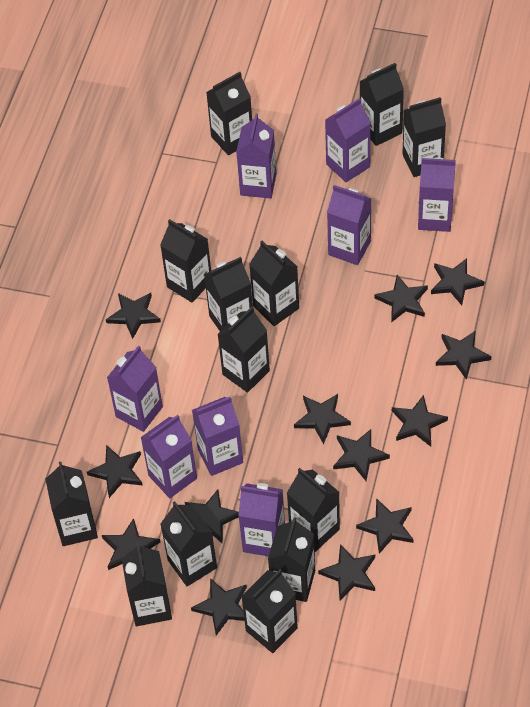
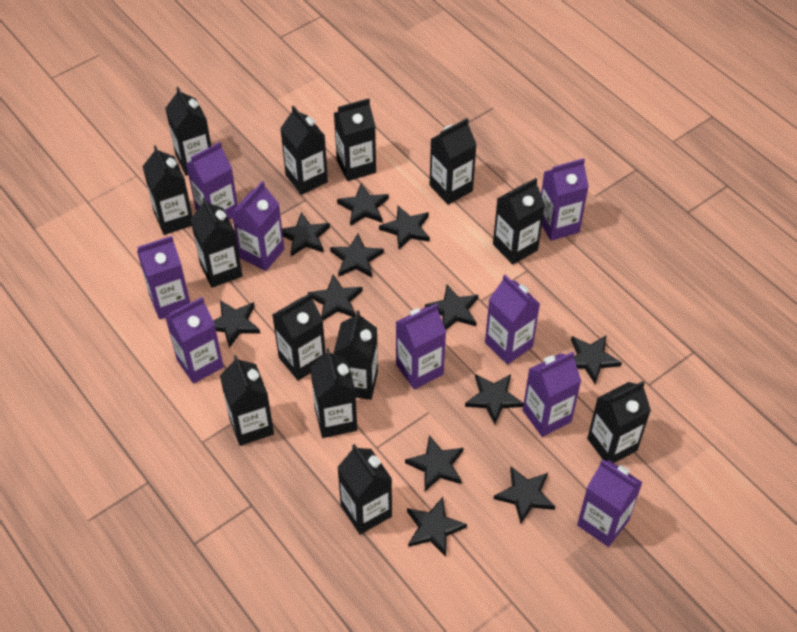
black star: [87,445,143,498] [102,518,160,570] [106,293,161,339] [185,489,239,544] [191,578,247,635] [294,394,351,444] [318,544,375,601] [333,429,390,481] [356,498,414,554] [374,275,428,322] [392,395,448,447] [431,258,484,305] [436,330,492,380] = 13 -> [213,300,260,348] [282,212,330,256] [308,275,363,320] [330,234,384,278] [337,184,389,226] [379,206,430,249] [405,435,464,491] [407,497,467,557] [425,285,478,330] [465,374,524,424] [494,467,555,524] [571,336,622,384] = 12
purple carton: [107,345,163,432] [140,415,197,498] [192,397,243,476] [236,113,276,198] [238,483,285,556] [325,98,371,182] [327,185,372,265] [418,158,456,232] = 8 -> [137,236,190,319] [165,297,224,384] [186,142,238,220] [232,181,284,271] [396,303,446,390] [485,275,540,365] [523,352,581,437] [541,158,589,241] [577,459,643,547] = 9

